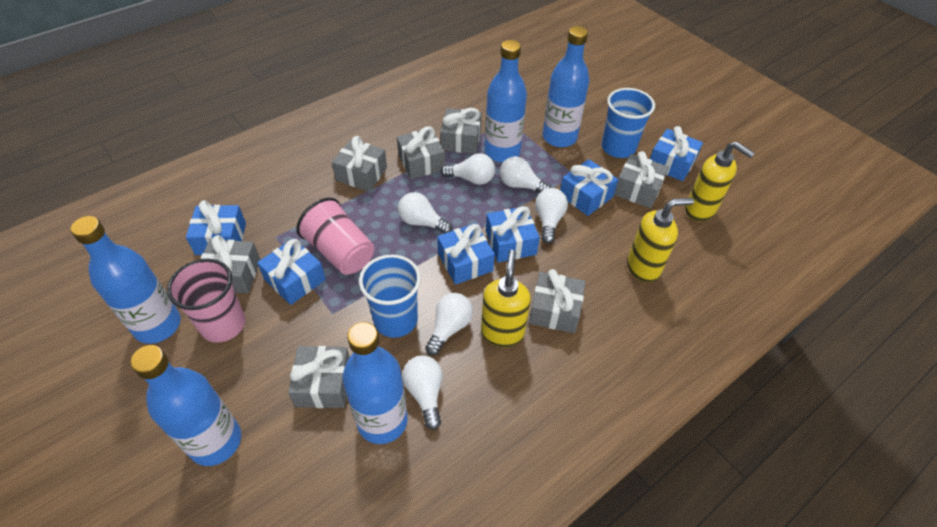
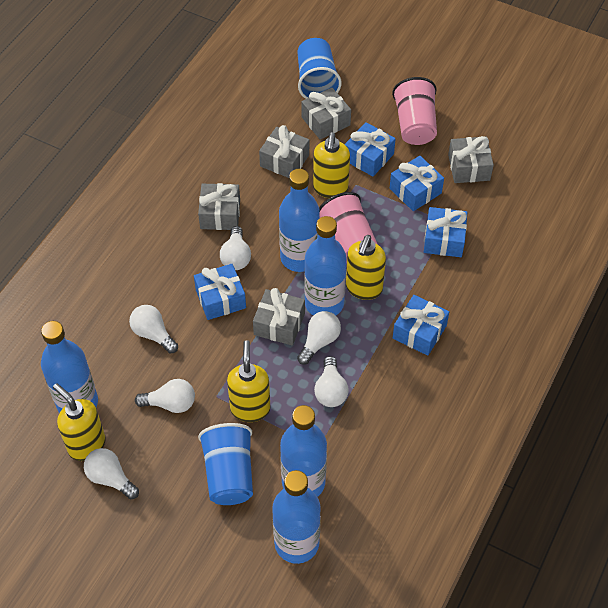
blue gift: [186,200,246,255] [257,238,326,305] [437,223,495,285] [486,206,540,263] [560,159,618,216] [650,126,703,181] = 6 -> [194,264,246,320] [344,122,396,176] [390,156,444,211] [393,295,449,356] [424,207,468,257] = 5
grey gift: [201,235,260,293] [288,346,349,408] [332,136,387,192] [397,126,445,179] [440,108,482,154] [529,269,585,333] [614,151,669,208] = 7 -> [198,183,240,230] [253,288,305,346] [259,125,309,178] [301,88,351,139] [448,136,494,183] = 5
yellow soap dispenser: [481,250,531,348] [627,198,694,283] [685,141,755,222] = 3 -> [53,383,106,461] [227,340,270,422] [313,132,350,198] [346,235,386,300] = 4

